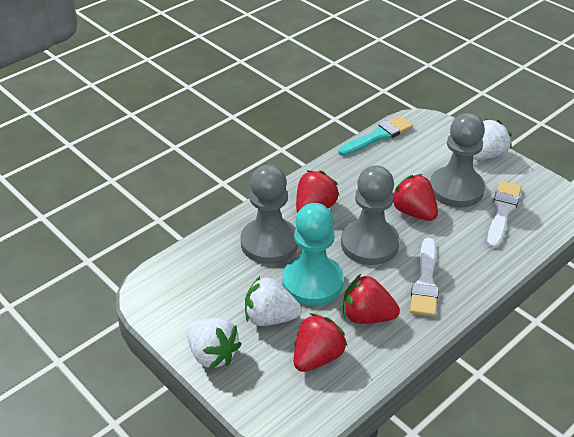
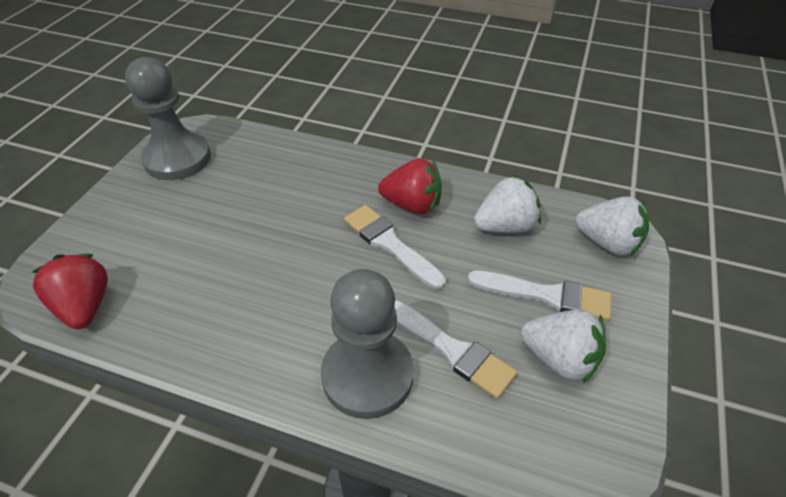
grey pawn: [240,165,298,264] [341,165,400,265] [430,113,485,208] = 3 -> [125,57,211,180] [321,269,414,419] = 2
red strawberry: [294,313,348,372] [296,171,339,213] [343,274,400,324] [393,174,438,221] = 4 -> [32,254,108,329] [378,158,442,214] = 2
turquoise brush: [338,116,413,156] = 1 -> none = 0
turquoise pawn: [283,203,344,306] = 1 -> none = 0
white brush: [410,238,439,317] [487,181,522,248] = 2 -> [344,205,446,290] [394,300,517,399] [468,270,612,321] = 3

